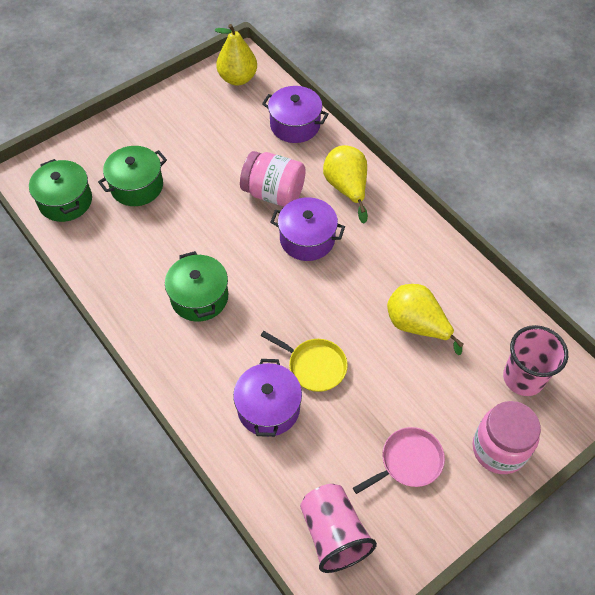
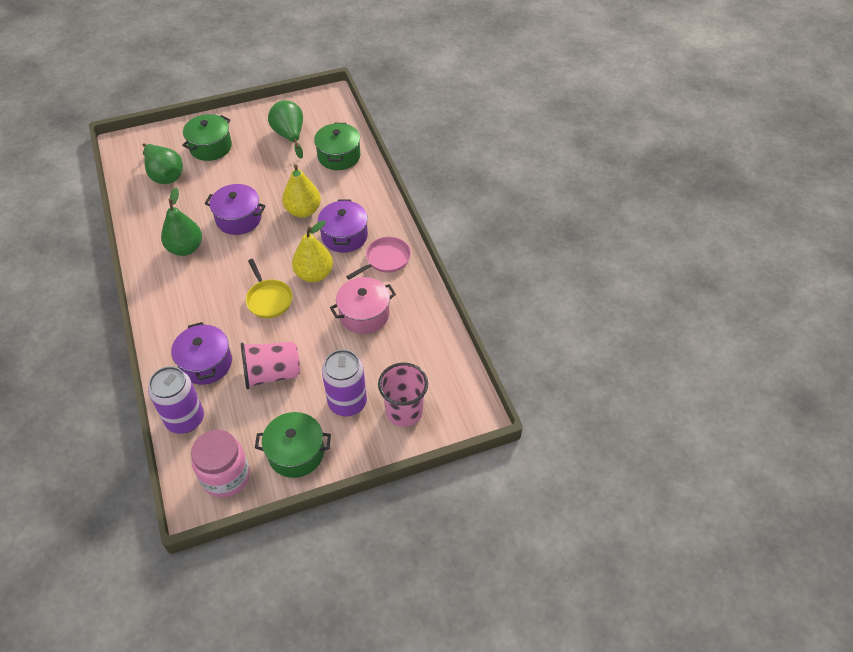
green pear: none = 0 -> [143,143,183,184] [161,187,202,256] [268,100,303,159] = 3
pink jar: [240,151,306,207] [473,401,541,474] = 2 -> [191,430,250,497] = 1
pink pot: none = 0 -> [330,277,396,334] = 1
purple can: none = 0 -> [148,366,204,434] [322,349,367,416] = 2
yellow pear: [215,24,257,85] [323,145,368,224] [387,284,464,355] = 3 -> [282,164,321,218] [292,221,333,282] = 2

